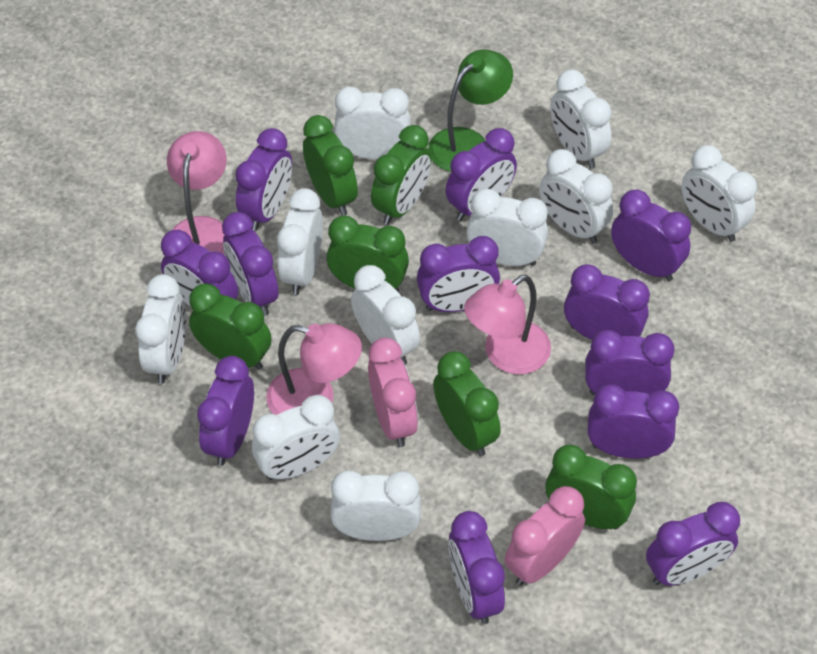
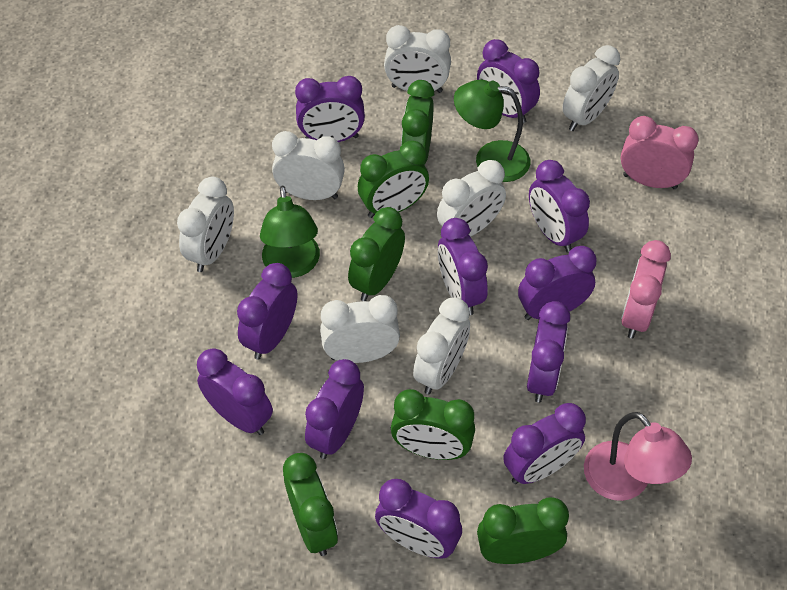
green lamp: [428,49,513,172] = 1 -> [260,186,320,278] [454,80,530,182] = 2
pink lamp: [167,131,227,254] [266,323,362,415] [464,275,551,374] = 3 -> [584,412,692,501] = 1
purple clock: [161,230,238,307] [197,356,254,466] [222,212,278,316] [235,128,292,231] [417,236,500,312] [445,128,517,221] [448,511,505,624] [564,264,650,340] [585,330,675,395] [587,384,679,459] [611,190,691,281] [646,502,740,585] = 12 -> [197,348,273,435] [237,263,298,360] [295,76,365,142] [305,359,364,459] [375,479,462,559] [438,218,488,315] [477,39,540,123] [503,403,586,484] [518,246,596,320] [527,301,570,403] [529,160,590,253] = 11
white clock: [135,274,186,384] [252,395,340,480] [277,188,323,295] [330,470,421,541] [334,87,411,159] [351,265,420,365] [466,189,548,266] [539,149,613,243] [550,69,612,169] [681,145,757,242] = 10 -> [177,177,234,272] [272,131,345,200] [320,295,400,363] [384,25,451,93] [413,297,470,395] [437,160,506,237] [562,45,620,131] = 7

